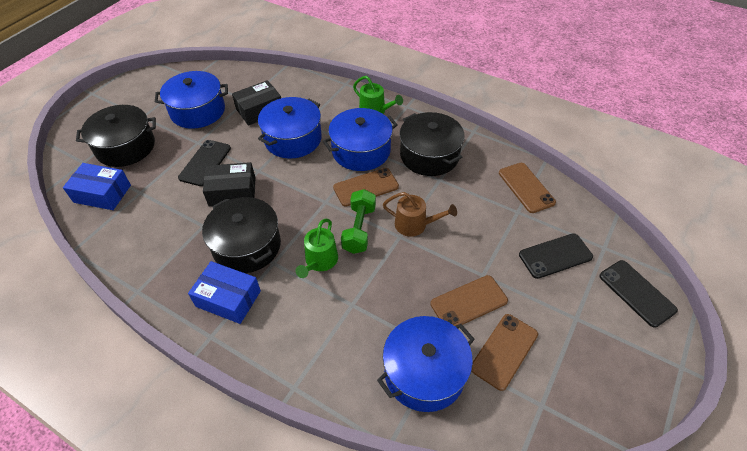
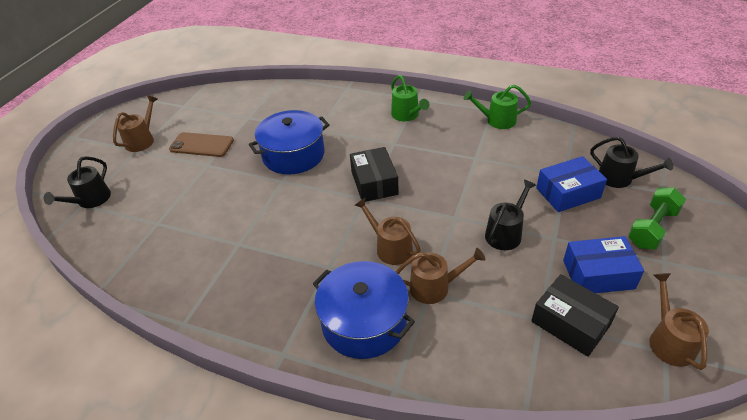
black phone: [178,140,231,186] [519,233,593,279] [600,260,678,328] = 3 -> none = 0
black pot: [76,105,156,167] [202,197,281,273] [399,112,465,176] = 3 -> none = 0
black watering can: none = 0 -> [44,156,111,208] [485,180,536,250] [590,136,673,188] = 3
blue pot: [155,71,228,129] [258,97,322,159] [323,108,398,171] [377,316,475,412] = 4 -> [249,110,330,175] [313,261,415,359] = 2
brown phone: [333,168,399,207] [430,275,508,326] [471,314,538,391] [499,163,556,213] = 4 -> [169,132,234,157] = 1
brown watering can: [383,192,457,237] = 1 -> [113,95,158,152] [354,198,421,265] [396,248,485,304] [649,273,709,370] = 4

